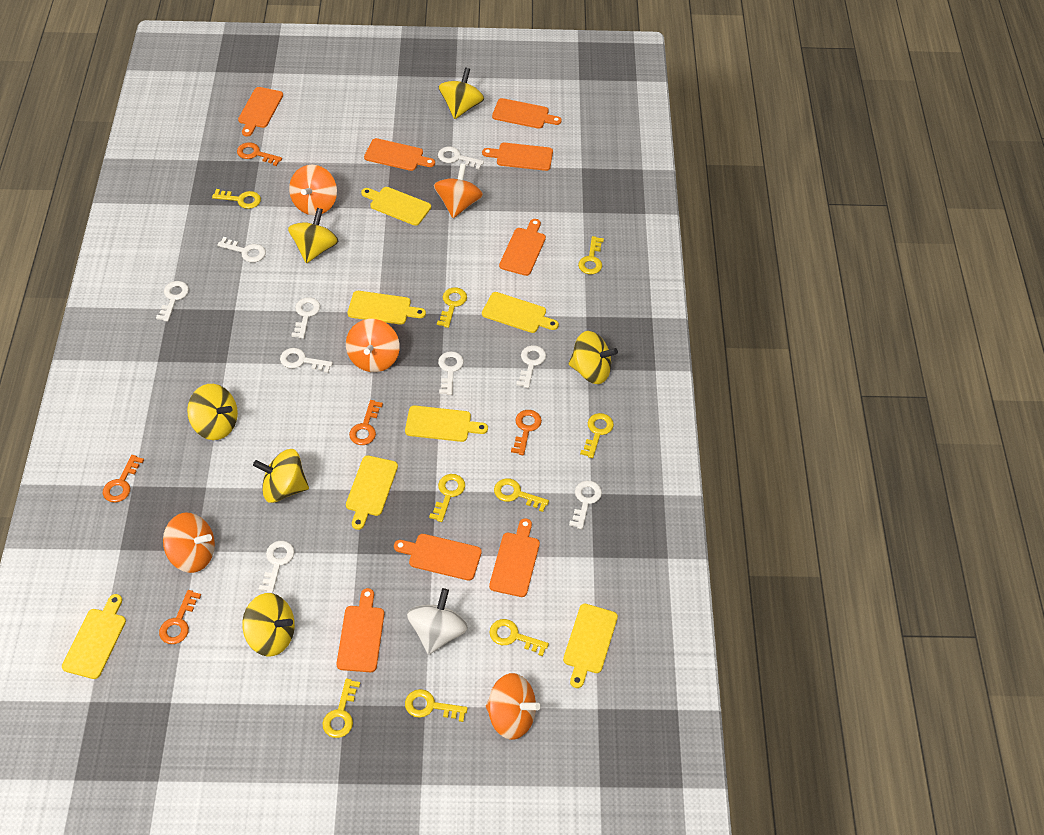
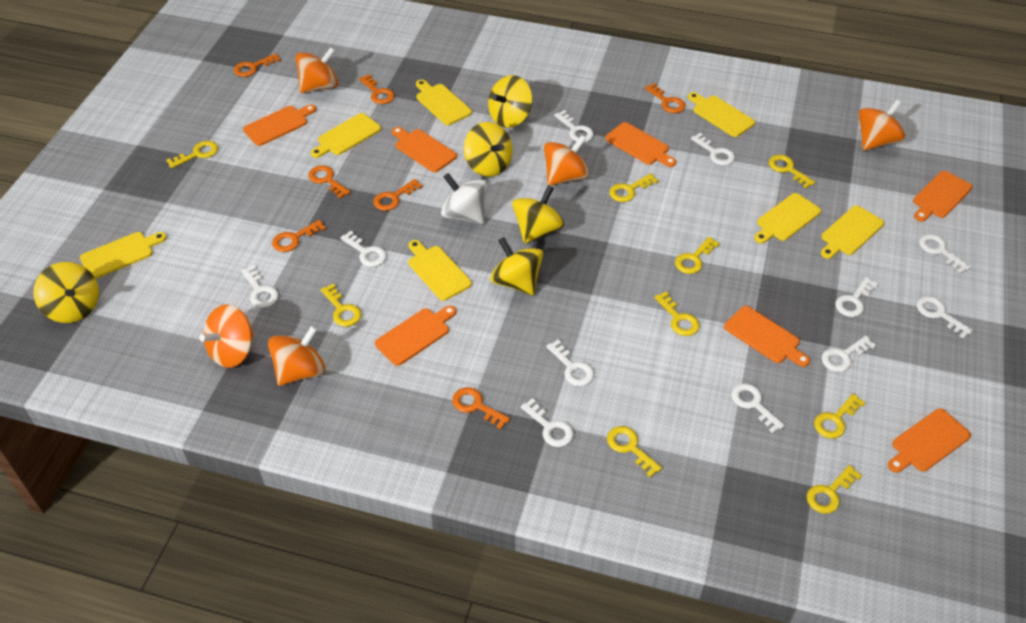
orange cutting board: [238,87,283,137] [336,588,384,672] [364,138,435,171] [394,534,482,581] [482,143,553,171] [489,518,540,597] [492,98,562,129] [499,219,546,276] = 8 -> [243,105,316,146] [375,306,456,366] [392,127,457,172] [605,122,676,167] [724,306,810,367] [888,408,971,473] [913,171,973,222] = 7
orange key: [103,455,144,503] [159,590,201,644] [237,142,282,166] [349,400,383,445] [511,410,542,455] = 5 -> [234,53,281,77] [272,220,326,252] [308,165,350,198] [359,74,394,104] [373,179,423,211] [452,387,510,430] [645,83,685,113] = 7
white key: [156,281,189,321] [217,237,266,262] [259,541,294,593] [280,348,333,373] [291,297,320,339] [438,146,484,170] [438,351,464,395] [516,345,546,388] [569,481,602,529] = 9 -> [241,265,279,308] [340,231,387,267] [521,398,574,447] [546,339,594,386] [554,110,594,142] [691,133,735,166] [731,383,785,434] [822,336,876,372] [835,277,878,317] [917,296,973,339] [919,234,971,273] = 11
yellow spinning top: [187,384,238,440] [242,593,295,657] [253,449,309,503] [288,208,339,263] [439,68,484,119] [568,331,618,384] = 6 -> [33,262,99,323] [464,122,513,177] [488,75,532,128] [491,237,543,295] [512,185,564,244] = 5

